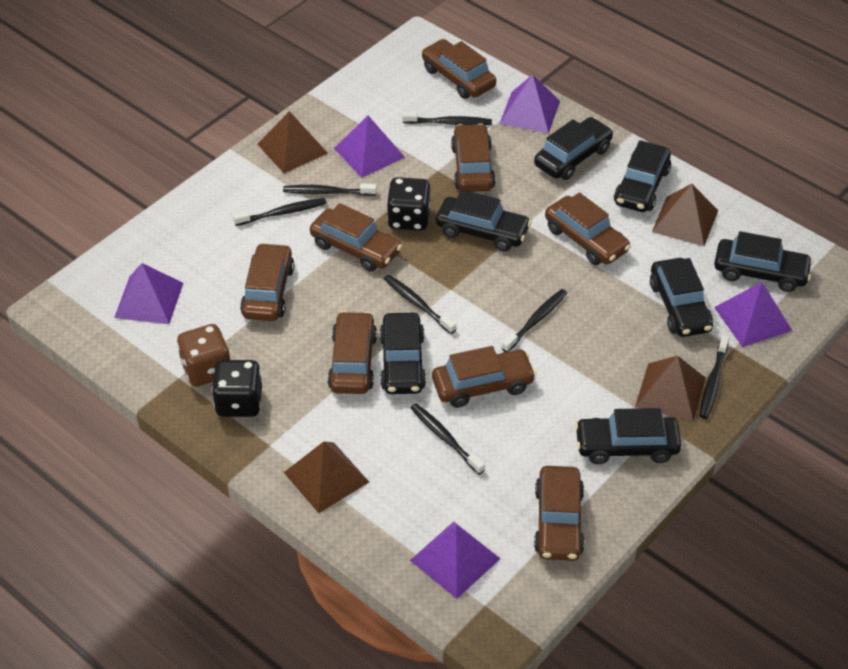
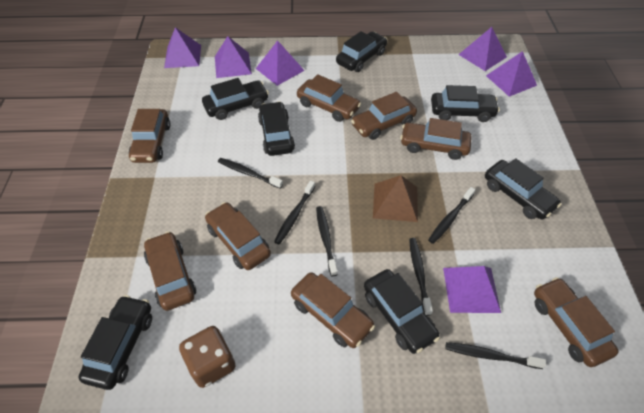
black dice: [211,360,262,417] [387,177,430,231] = 2 -> none = 0
black toothbrush: [233,198,326,226] [283,184,377,196] [384,274,456,334] [402,112,492,125] [410,403,485,475] [502,289,567,352] [700,334,729,419] = 7 -> [218,158,283,189] [274,180,315,245] [316,206,337,276] [409,238,433,316] [428,187,475,244] [446,342,546,369] = 6
brown pyramid: [258,111,328,173] [284,441,369,513] [635,356,706,422] [652,184,718,246] = 4 -> [373,175,418,222] = 1
purple pyramid: [114,263,183,324] [334,116,405,178] [410,522,501,599] [499,75,560,133] [714,282,792,347] = 5 -> [164,27,201,68] [215,36,252,78] [256,40,305,86] [443,266,501,313] [458,27,507,71] [486,51,537,97] = 6

